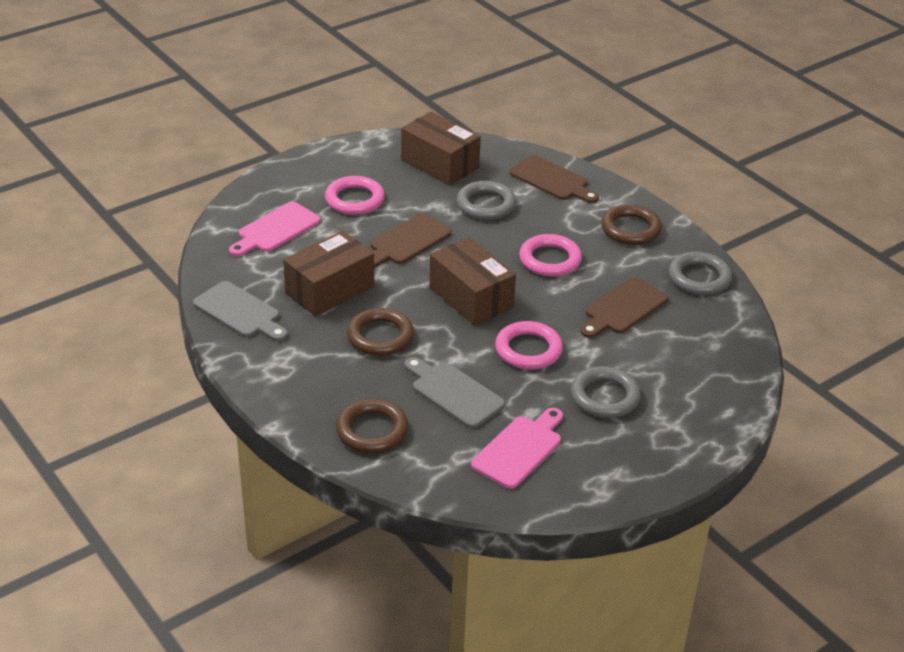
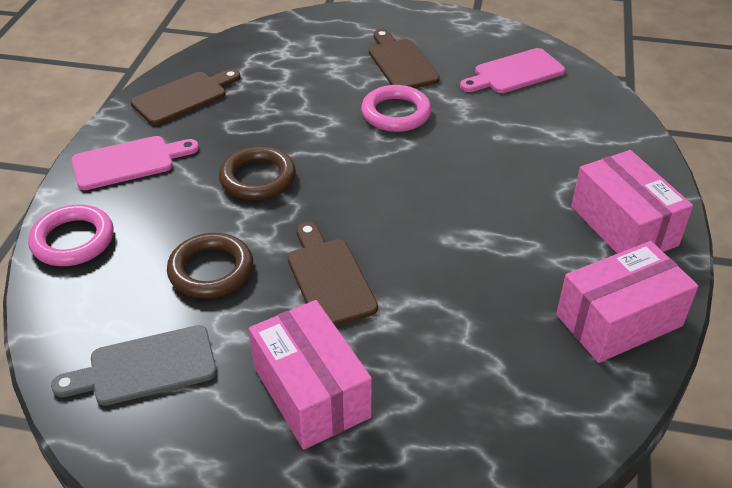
brown box: [283,231,374,317] [401,111,481,185] [429,237,516,326] = 3 -> none = 0
brown ring: [336,399,409,453] [347,308,414,356] [601,204,662,245] = 3 -> [167,233,253,299] [219,146,296,201] = 2
grey cutting board: [193,281,288,342] [404,357,505,428] = 2 -> [51,325,217,406] = 1
grey ring: [456,181,516,220] [571,366,641,418] [669,252,732,295] = 3 -> none = 0
pink box: none = 0 -> [249,300,372,450] [556,241,698,363] [571,150,693,254] = 3
pink ring: [325,176,385,215] [495,321,563,370] [519,234,582,277] = 3 -> [28,204,114,266] [361,85,432,132] = 2

